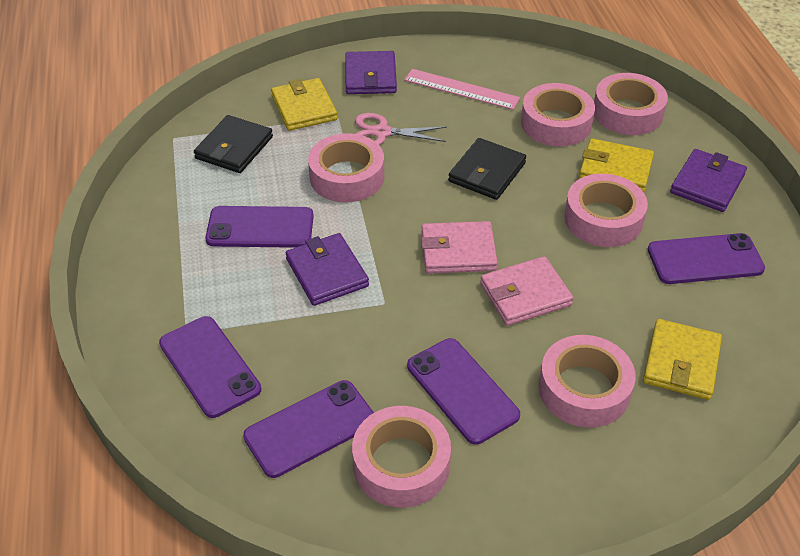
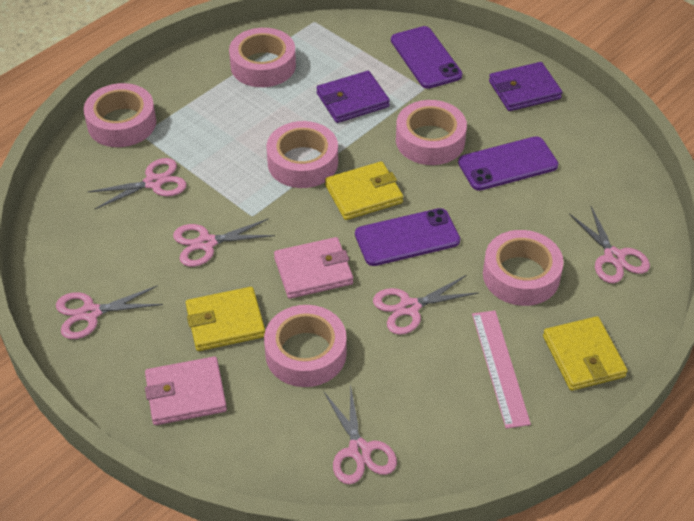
black wallet: [194,115,273,173] [448,138,526,200] = 2 -> none = 0
pink scissors: [355,113,447,145] = 1 -> [56,285,163,339] [88,158,187,209] [173,218,275,267] [324,384,397,485] [373,275,478,335] [569,206,650,283] = 6
purple phone: [159,316,261,418] [205,206,314,248] [243,380,374,478] [407,338,520,445] [648,233,765,284] = 5 -> [355,208,460,266] [391,26,463,89] [458,136,558,191] = 3
purple wallet: [286,233,369,306] [345,51,397,94] [670,149,747,212] = 3 -> [316,71,390,123] [489,62,563,111] = 2

